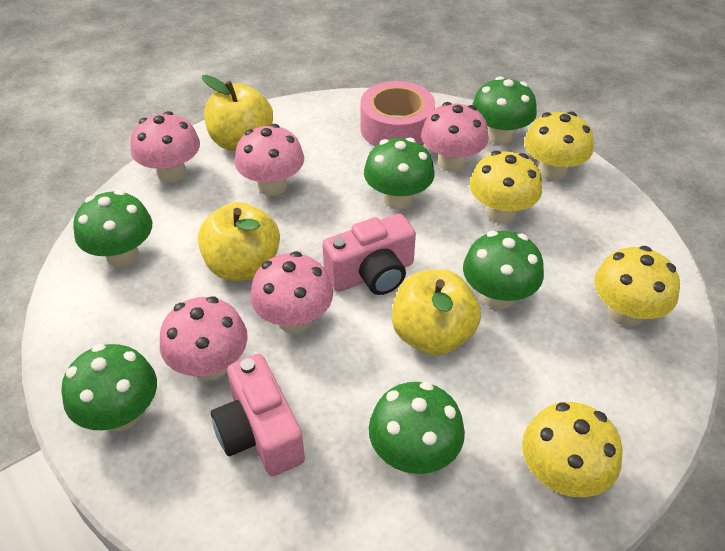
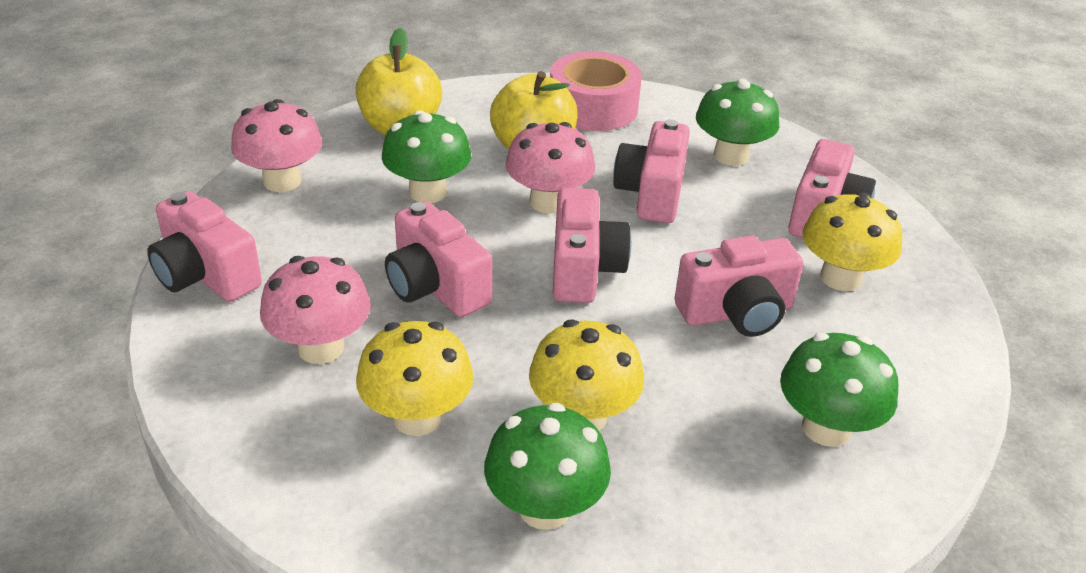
green mushroom: [62,344,157,431] [73,190,152,267] [364,138,435,209] [369,382,465,474] [463,231,544,309] [472,76,537,145] = 6 -> [382,110,471,203] [484,403,611,530] [696,79,779,166] [780,332,898,447] = 4
pink camera: [211,354,305,476] [322,214,416,295] = 2 -> [147,191,262,302] [385,201,492,317] [553,188,631,303] [613,119,690,223] [675,235,803,337] [788,139,876,238] = 6
pink mushroom: [130,111,200,183] [160,296,248,381] [235,124,304,196] [250,251,333,333] [421,102,489,172] = 5 -> [231,99,322,192] [260,256,371,364] [505,122,595,214] = 3
yellow apple: [198,202,280,281] [202,75,273,151] [392,269,481,355] = 3 -> [356,28,442,135] [490,71,578,150] = 2
yellow mushroom: [469,151,542,224] [522,402,623,497] [524,112,594,181] [594,246,680,327] = 4 -> [356,321,474,436] [529,319,644,431] [803,192,902,291] = 3

